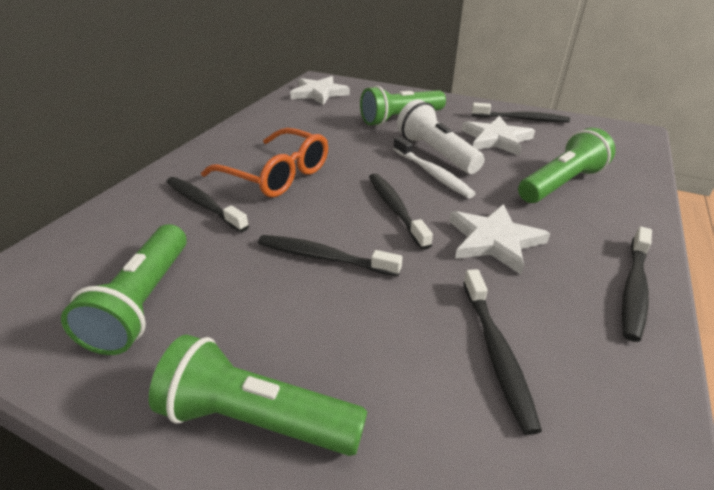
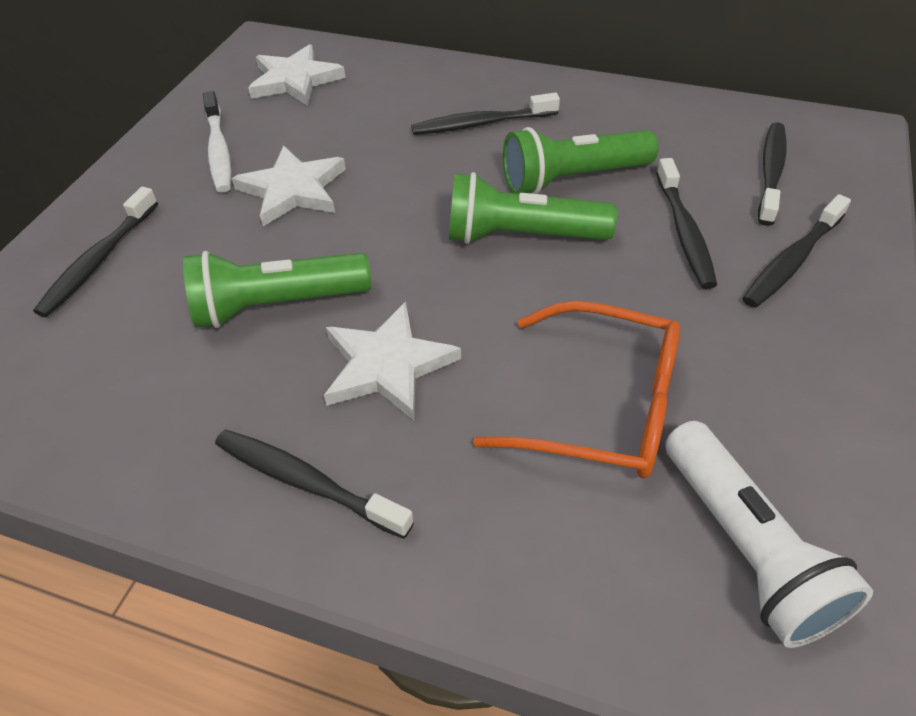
green flashlight: [61,224,187,355] [149,335,367,456] [360,86,446,126] [518,128,615,203] = 4 -> [183,251,371,328] [449,172,617,244] [503,127,658,194] = 3

